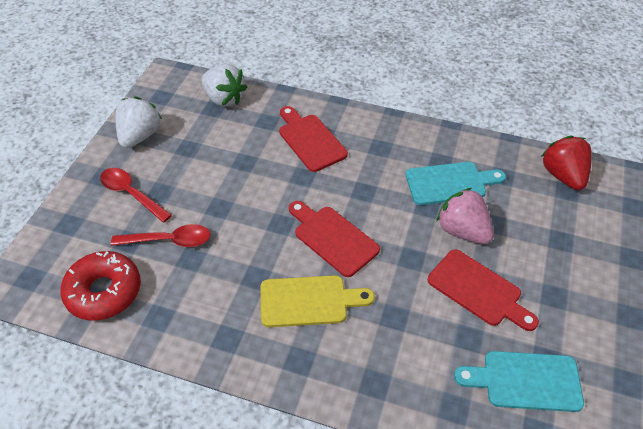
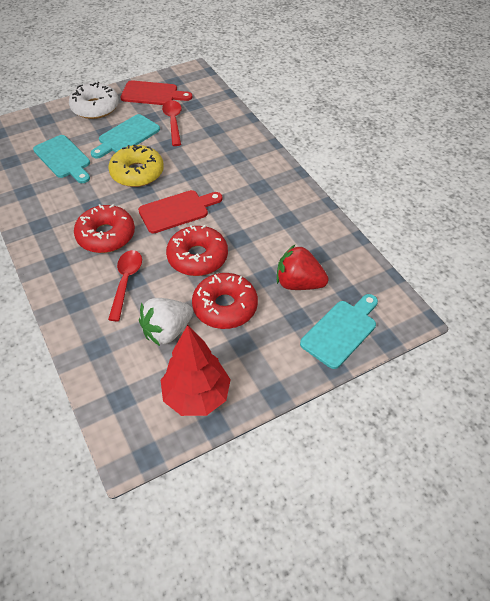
pink strawberry: [436,188,494,244] = 1 -> none = 0
red cutting board: [279,106,348,172] [289,201,380,277] [428,249,539,331] = 3 -> [120,80,192,105] [138,190,223,233] = 2
red donut: [61,251,141,321] = 1 -> [74,204,135,253] [166,225,228,276] [192,273,258,329] = 3
red tree: none = 0 -> [161,325,231,416] = 1
turquoise cutting board: [406,162,506,205] [454,351,584,412] = 2 -> [33,135,90,183] [91,114,160,158] [300,294,378,369] = 3
white donut: none = 0 -> [69,82,119,119] = 1
white strawberry: [115,96,162,148] [201,64,247,107] = 2 -> [139,298,193,346] = 1
yellow cutting board: [261,275,375,327] = 1 -> none = 0
yellow donut: none = 0 -> [108,144,164,187] = 1

